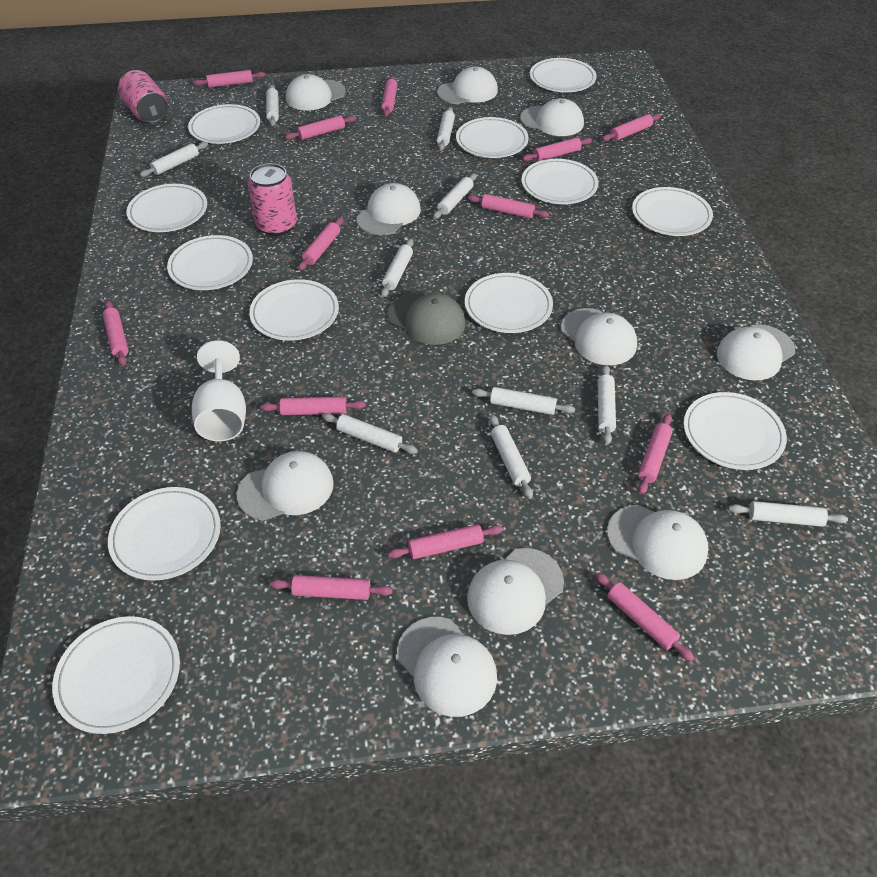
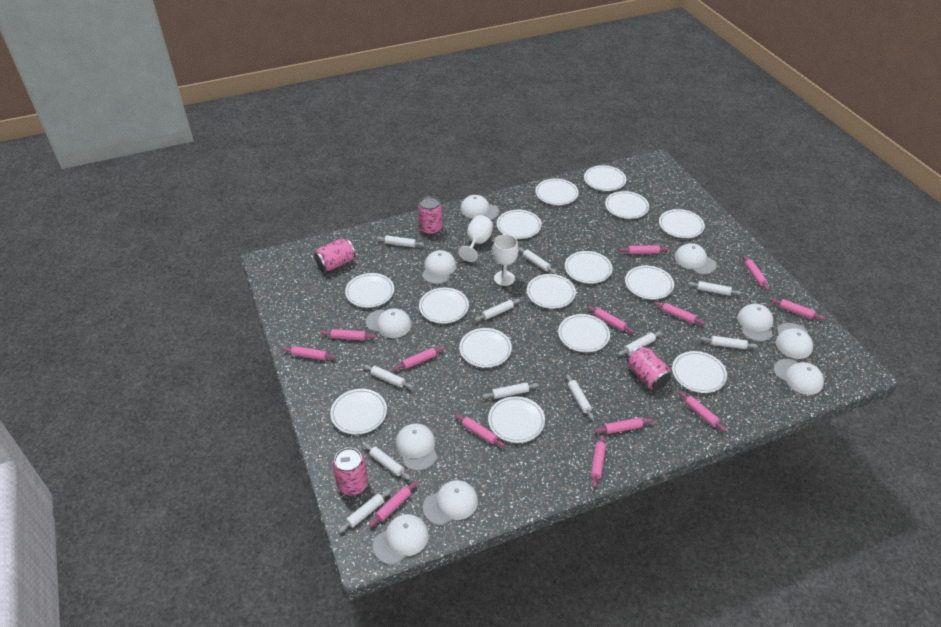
grey cap: [387,293,466,345] = 1 -> none = 0
pink can: [118,70,168,123] [248,163,297,236] = 2 -> [314,238,356,271] [333,447,368,495] [418,196,442,235] [627,346,671,390] = 4
white goblet: [192,340,246,441] = 1 -> [458,215,493,262] [493,234,519,286] = 2
white plate: [52,616,180,734] [108,487,221,581] [126,184,207,232] [167,235,253,290] [188,104,260,144] [249,279,339,341] [456,117,529,158] [465,273,553,333] [521,159,598,204] [530,58,597,92] [632,187,713,236] [684,392,787,470] = 12 -> [330,389,387,434] [345,273,394,308] [419,288,469,323] [459,328,512,368] [488,396,545,443] [497,210,542,239] [527,274,576,309] [535,178,579,205] [558,314,610,352] [565,251,613,283] [584,165,626,191] [605,191,649,219] [625,266,674,299] [659,209,705,238] [672,351,727,393] = 15
white rolling pin: [140,142,208,177] [266,85,279,126] [322,413,418,454] [381,239,414,297] [433,173,477,219] [437,107,455,151] [472,387,575,415] [489,415,533,499] [598,365,616,445] [729,501,848,527] = 10 -> [338,489,391,533] [363,365,413,389] [364,443,410,480] [377,236,424,247] [475,299,520,321] [482,382,539,399] [518,247,556,273] [566,374,594,420] [618,331,662,356] [688,281,741,295] [701,336,758,349] = 11

